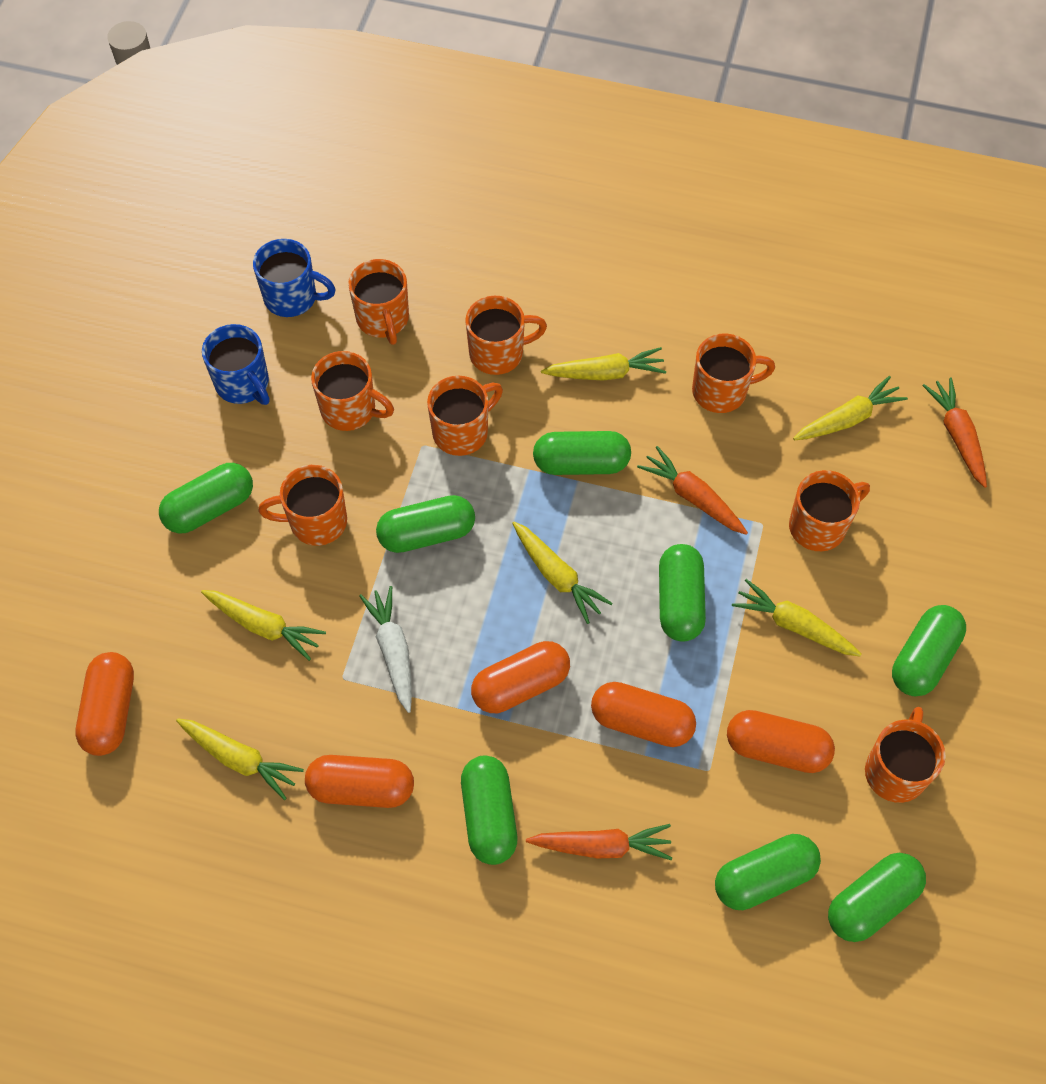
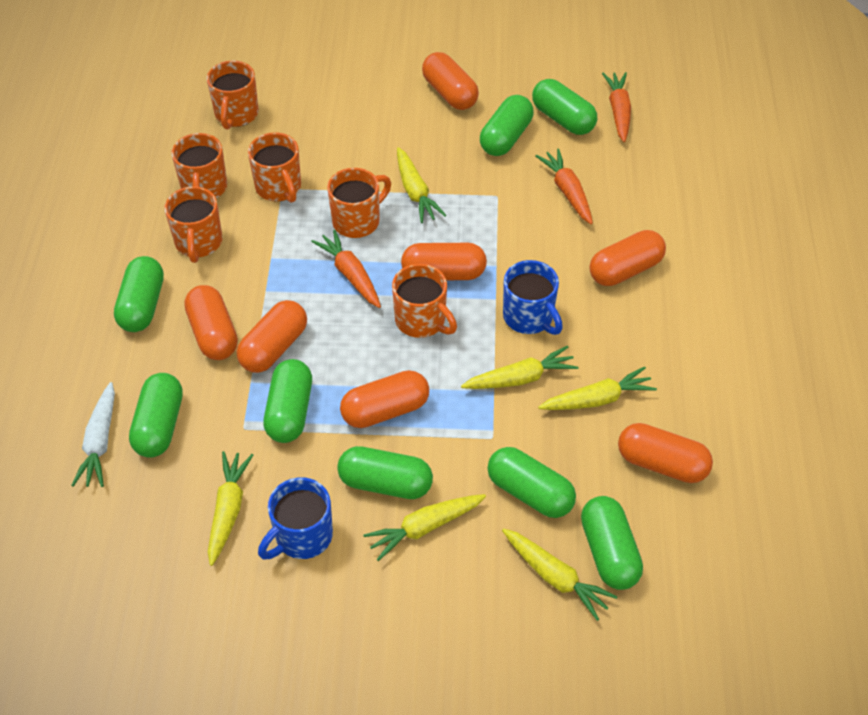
orange capsule: [75,652,134,756] [305,755,414,808] [471,641,570,713] [591,682,696,747] [727,710,835,773] = 5 -> [184,285,238,360] [237,300,307,373] [340,370,429,428] [401,243,487,280] [422,52,479,110] [590,230,666,286] [618,423,713,483] = 7
orange mug: [258,465,347,546] [311,351,394,431] [348,259,409,345] [427,376,503,456] [465,296,547,375] [692,333,775,413] [789,470,870,551] [865,707,946,803] = 8 -> [164,186,223,263] [171,133,227,198] [207,61,259,129] [248,132,301,203] [327,168,391,238] [392,264,457,338] = 6

